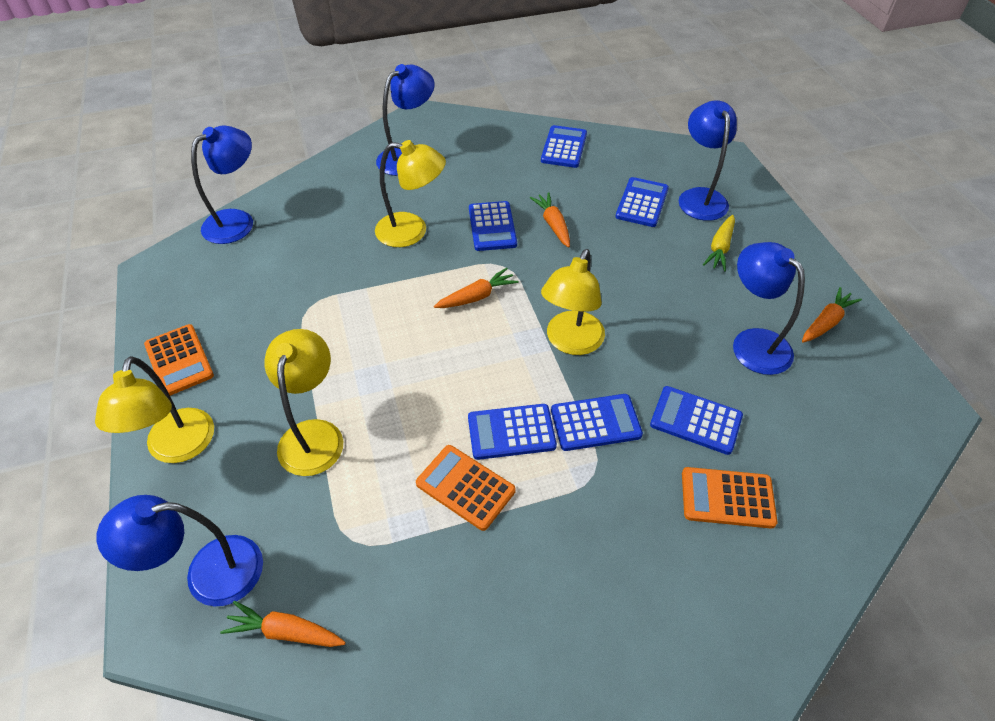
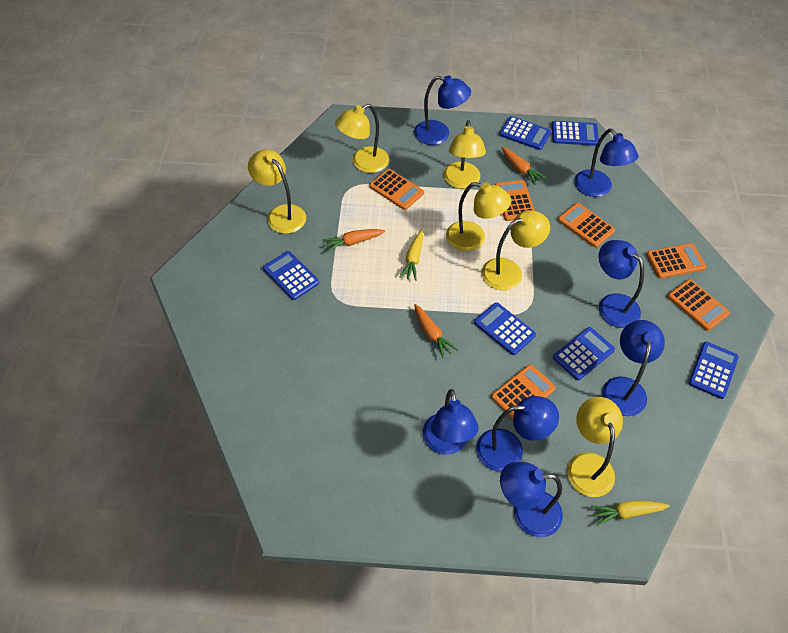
blue lamp: [97,495,263,607] [191,125,253,244] [376,64,435,176] [679,100,737,221] [733,242,805,375] = 5 -> [414,75,471,145] [423,389,479,454] [476,396,559,472] [500,462,563,537] [574,129,639,197] [599,240,644,328] [602,320,665,416] = 7
orange calculator: [144,324,214,396] [416,445,516,531] [682,467,778,528] = 3 -> [370,169,424,210] [491,364,556,419] [495,180,535,221] [558,203,615,247] [646,243,706,278] [668,279,730,331] = 6
orange carrot: [220,601,346,647] [434,268,519,308] [530,192,570,248] [802,287,862,343] = 4 -> [322,229,385,252] [414,304,458,358] [501,147,547,185] = 3
yellow carrot: [703,215,735,272] = 1 -> [400,230,424,281] [591,501,670,526] = 2
yellow lamp: [95,356,214,463] [265,329,343,476] [375,140,446,247] [541,249,605,355] = 4 -> [248,149,306,234] [335,104,389,173] [443,120,486,189] [446,182,511,251] [482,210,550,290] [567,397,623,497] = 6

